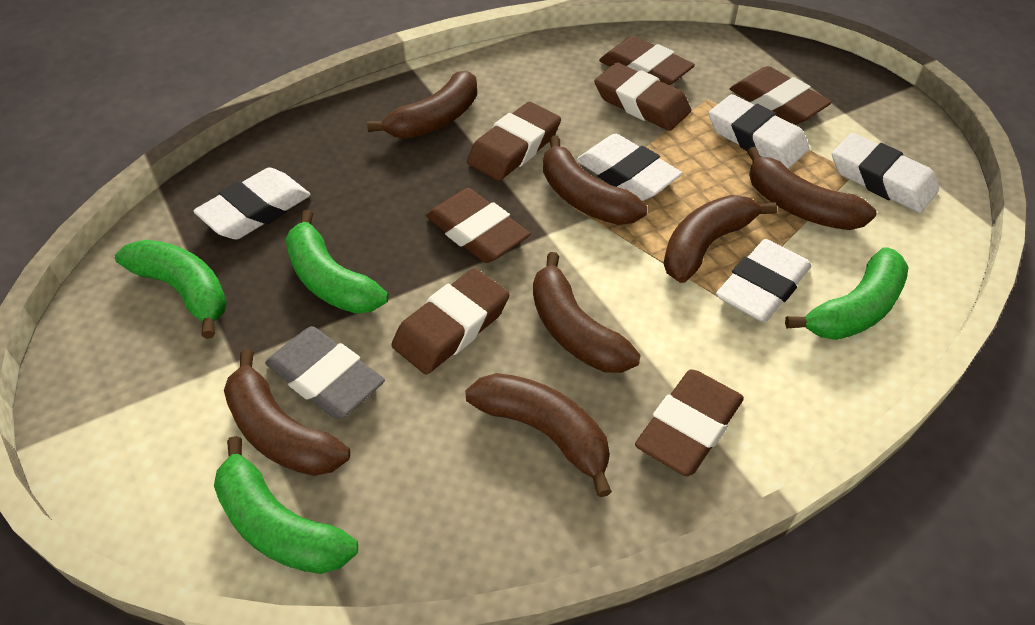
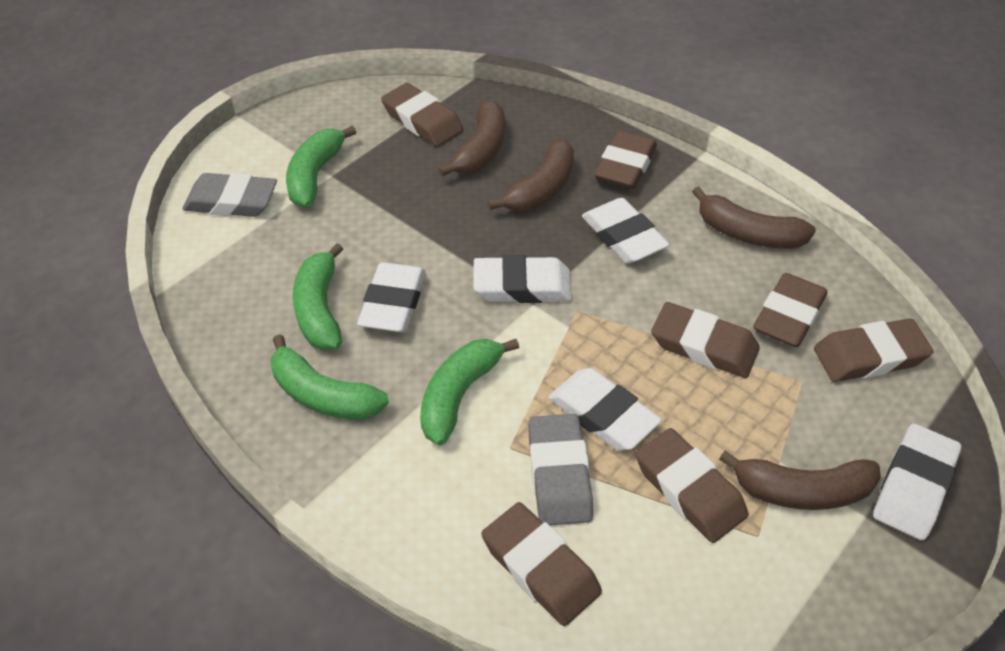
brown banana: [224,349,350,476] [367,71,477,139] [465,373,612,497] [533,252,641,373] [543,136,647,225] [663,195,777,283] [747,147,876,230] = 7 -> [438,100,505,177] [488,139,574,211] [692,186,816,249] [719,451,881,510] = 4
grey eraser: [265,326,385,419] = 1 -> [183,173,277,217] [528,414,593,526] = 2

